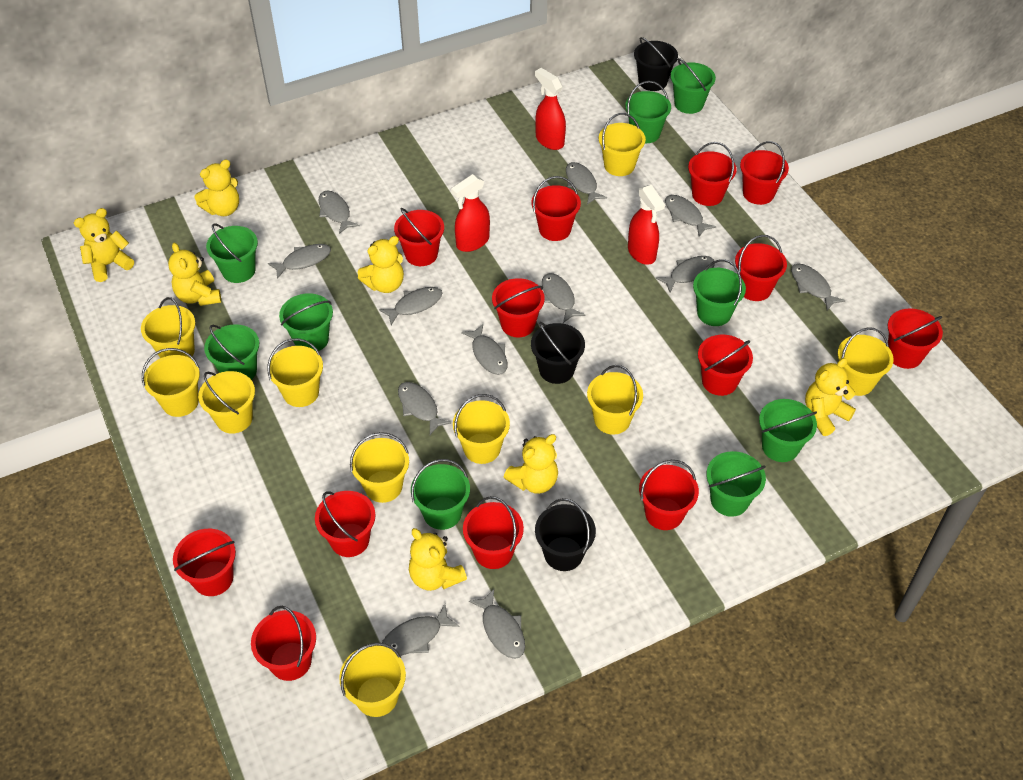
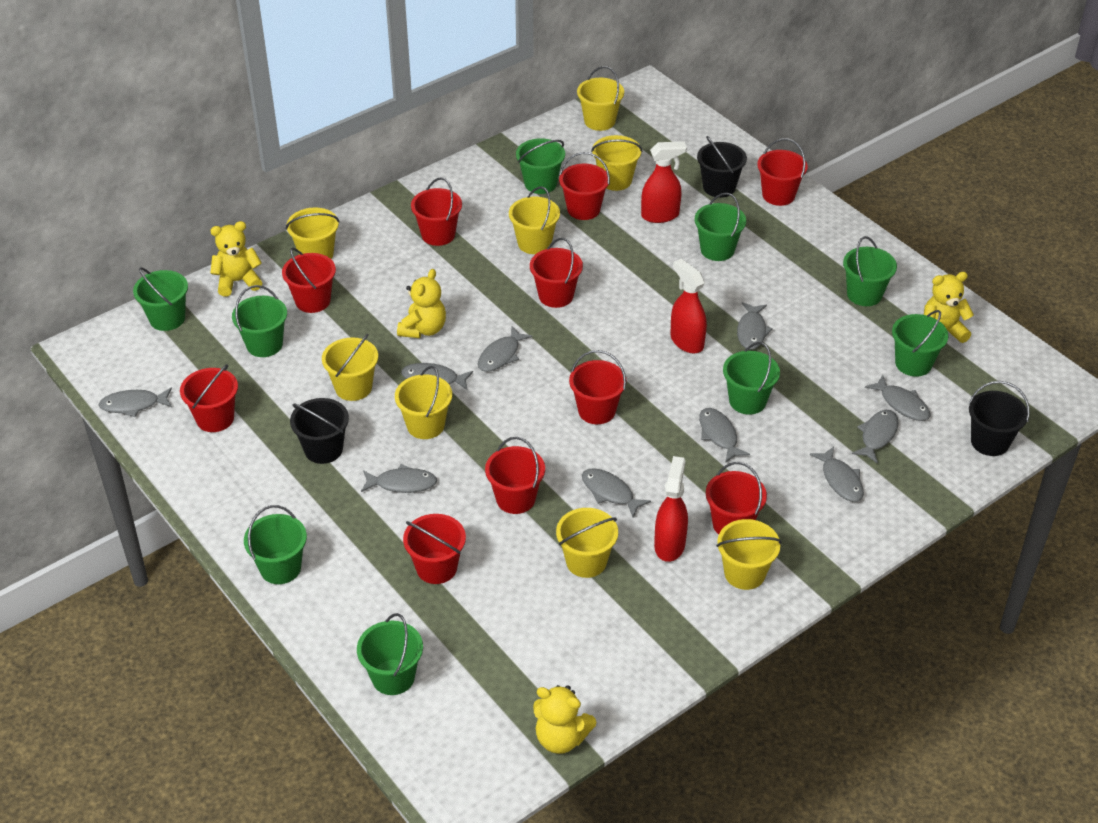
grey fish: [268,244,331,279] [319,191,360,234] [379,287,442,325] [382,604,459,656] [398,382,452,435] [461,324,507,375] [469,589,525,659] [542,273,585,323] [566,162,607,205] [655,256,715,292] [665,195,716,236] [791,264,846,311] = 12 -> [98,388,172,417] [361,464,437,493] [401,363,473,390] [478,326,532,372] [582,468,651,517] [699,408,750,463] [737,302,773,350] [810,446,864,502] [852,410,899,464] [865,375,931,421] = 10
red bucket: [173,529,236,596] [251,606,316,681] [315,491,375,557] [394,208,444,266] [463,496,524,569] [492,278,545,337] [532,176,581,241] [639,460,699,530] [688,142,737,206] [698,335,753,396] [735,235,787,301] [740,141,789,205] [888,309,943,369] = 13 -> [180,364,238,432] [282,247,336,313] [403,514,466,584] [411,177,462,246] [485,437,545,514] [530,238,583,308] [559,152,610,220] [569,350,626,424] [706,462,767,534] [757,138,808,206] = 10
yellow bucket: [141,297,196,359] [142,348,200,417] [198,371,255,434] [267,338,323,407] [339,643,406,717] [350,432,409,503] [453,394,510,464] [587,365,643,435] [599,113,646,176] [838,327,894,396] = 10 -> [286,207,340,259] [322,334,378,401] [395,366,452,439] [509,186,560,254] [556,508,618,578] [577,66,624,131] [591,135,642,191] [716,519,782,590] = 8
yellow teddy bear: [74,208,134,282] [168,242,221,306] [195,160,239,216] [358,236,404,293] [409,528,467,591] [504,434,558,494] [805,358,856,436] = 7 -> [210,221,263,297] [397,269,446,338] [533,685,596,754] [924,272,974,343] = 4

